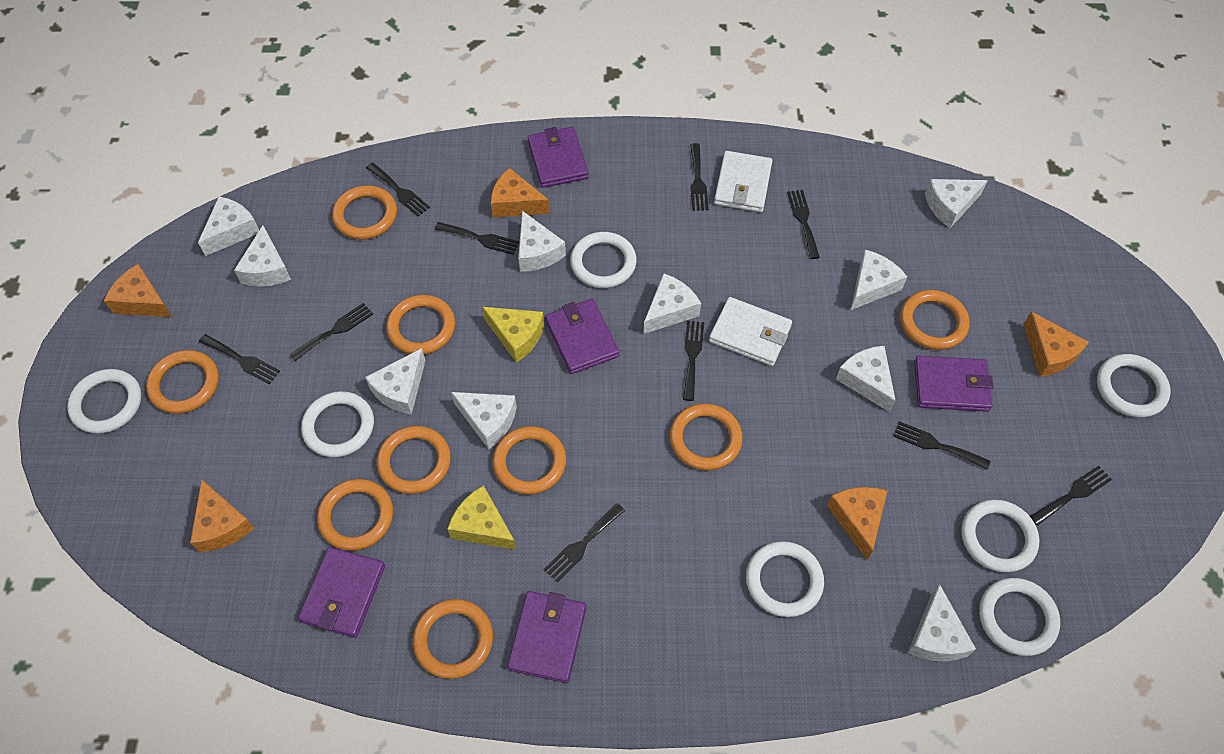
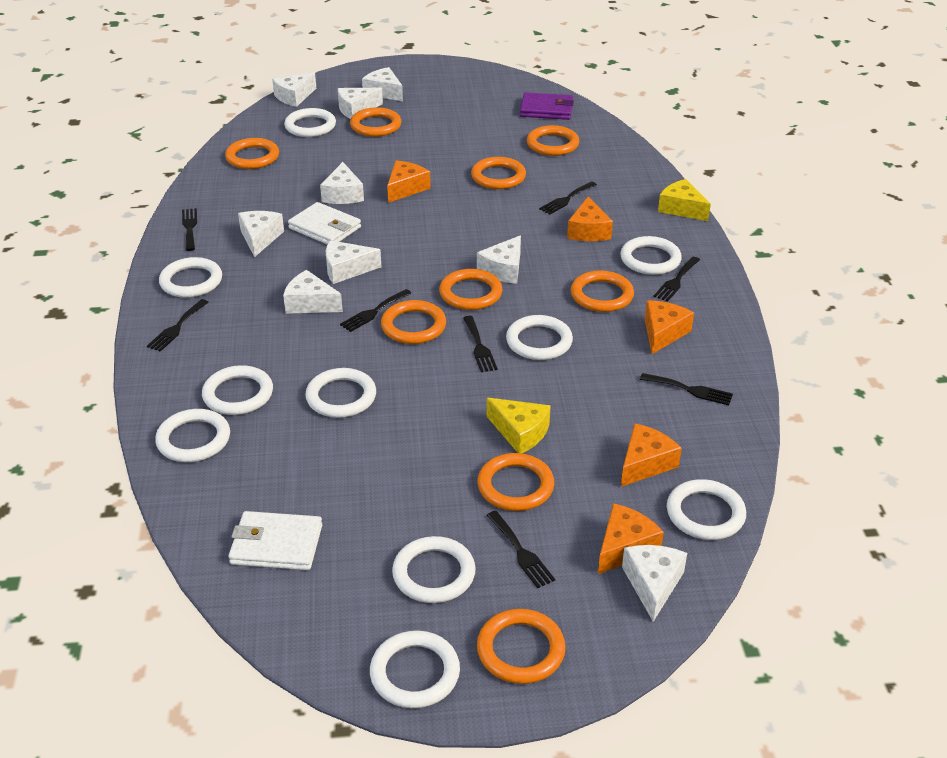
black fork: [199,334,280,384] [289,303,373,361] [366,162,430,216] [435,222,519,255] [544,503,625,582] [683,321,704,401] [690,143,709,211] [787,190,820,259] [893,421,991,470] [1030,466,1112,526] = 10 -> [147,299,209,352] [182,208,197,251] [340,289,412,332] [463,316,498,372] [486,511,555,588] [539,182,597,215] [640,373,733,405] [654,257,700,302] = 8
purple wallet: [298,547,385,638] [508,591,586,683] [528,127,589,188] [545,299,620,374] [914,356,993,412] = 5 -> [520,92,574,120] = 1
white cheese: [198,197,259,256] [234,225,291,286] [365,348,426,415] [451,392,517,449] [518,211,566,272] [644,273,701,334] [836,346,896,412] [851,250,907,310] [908,584,976,661] [925,179,988,228] = 10 -> [238,211,284,257] [272,72,316,107] [283,270,343,314] [320,162,364,204] [326,240,381,284] [338,88,383,119] [362,67,403,101] [477,235,521,284] [622,545,687,622] = 9
white ring: [67,369,142,434] [301,391,374,457] [570,232,637,288] [746,541,824,617] [961,500,1039,573] [979,578,1060,656] [1097,354,1171,418] = 7 -> [155,409,230,462] [159,257,222,298] [202,365,273,415] [284,108,336,137] [305,368,376,418] [370,630,460,708] [392,536,476,603] [506,315,573,360] [620,236,682,275] [667,479,746,540] = 10

